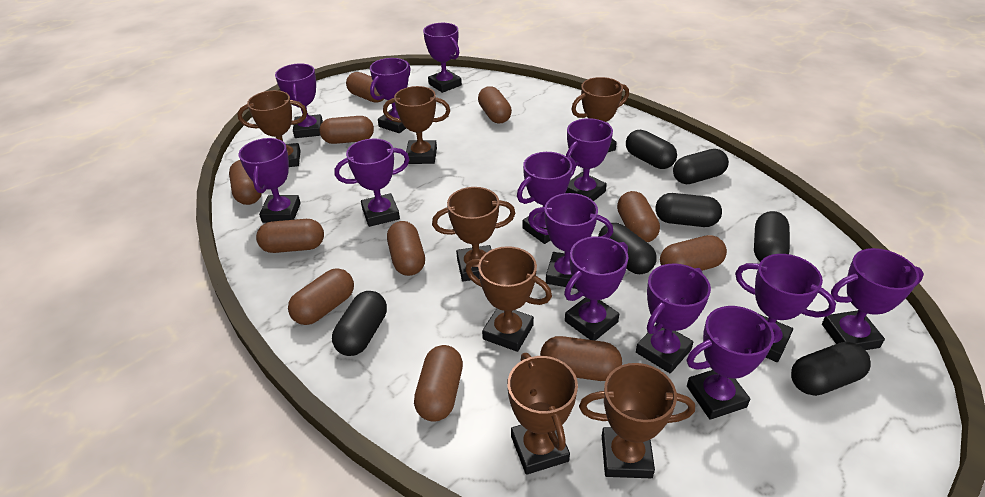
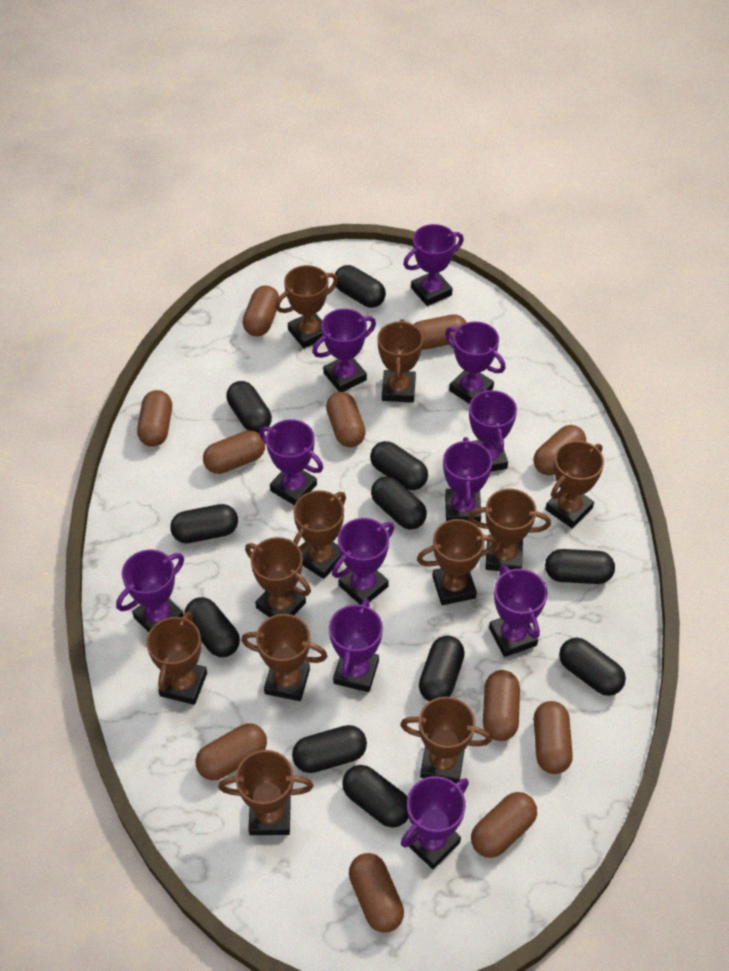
black capsule: [332,291,387,356] [598,223,657,274] [626,130,677,169] [655,193,722,227] [673,149,729,184] [754,211,790,262] [791,342,871,396] = 7 -> [170,504,238,543] [185,597,240,657] [226,381,272,433] [292,725,367,773] [335,265,386,308] [342,765,409,827] [370,441,428,490] [371,476,427,530] [419,636,465,702] [545,549,615,584] [559,638,626,696] = 11
brown trophy: [237,90,307,167] [383,86,450,164] [432,187,516,281] [466,246,552,352] [507,353,578,475] [571,77,629,152] [579,363,695,478] = 7 -> [146,611,207,705] [218,750,313,835] [241,614,327,701] [245,537,311,618] [275,265,338,348] [293,490,346,579] [377,319,423,403] [400,697,492,783] [417,519,498,605] [468,489,551,571] [545,441,604,528] = 11
purple trophy: [239,138,301,223] [275,63,323,138] [334,139,410,227] [370,58,411,133] [423,23,462,93] [517,152,576,244] [528,193,613,289] [564,236,628,341] [566,118,613,201] [636,263,711,373] [686,306,780,420] [735,254,836,362] [822,248,924,350] = 13 -> [116,550,184,632] [259,419,323,505] [312,309,376,392] [329,599,383,692] [332,518,394,605] [401,776,469,869] [403,224,464,306] [443,437,492,522] [445,321,506,404] [469,388,517,471] [489,565,548,657] = 11

